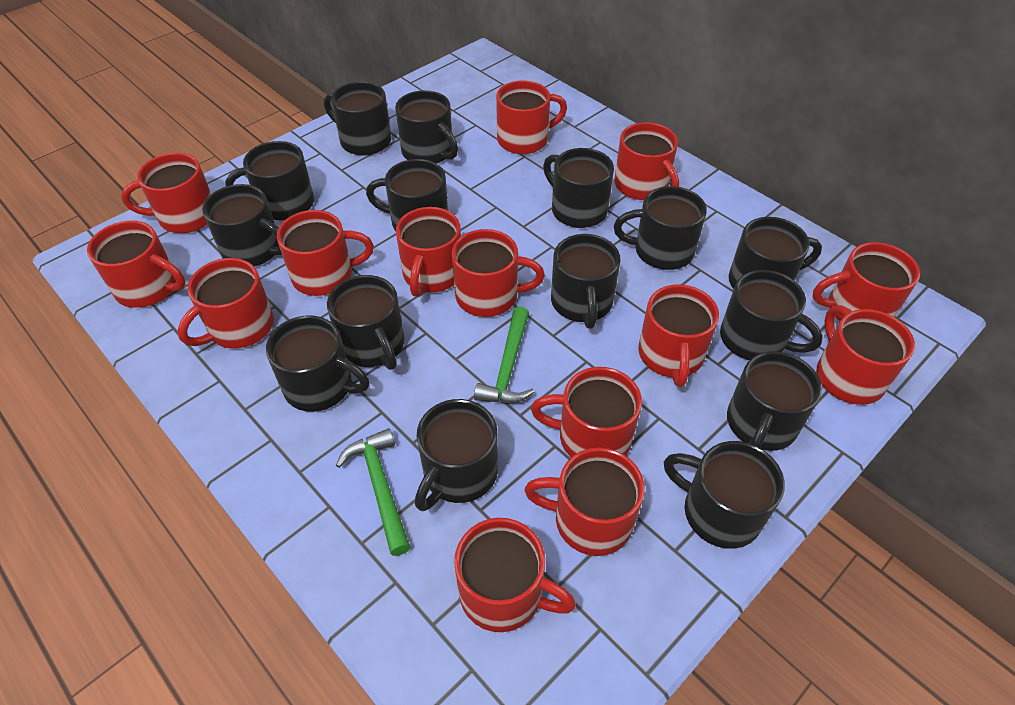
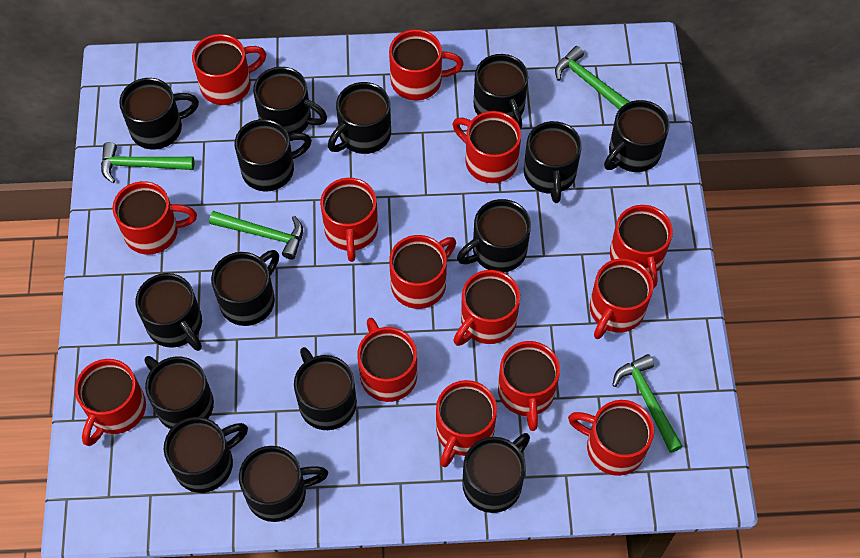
green hammer: [336,428,410,556] [474,307,534,404] = 2 -> [101,142,194,183] [209,211,303,260] [555,46,630,109] [612,354,683,453] = 4

